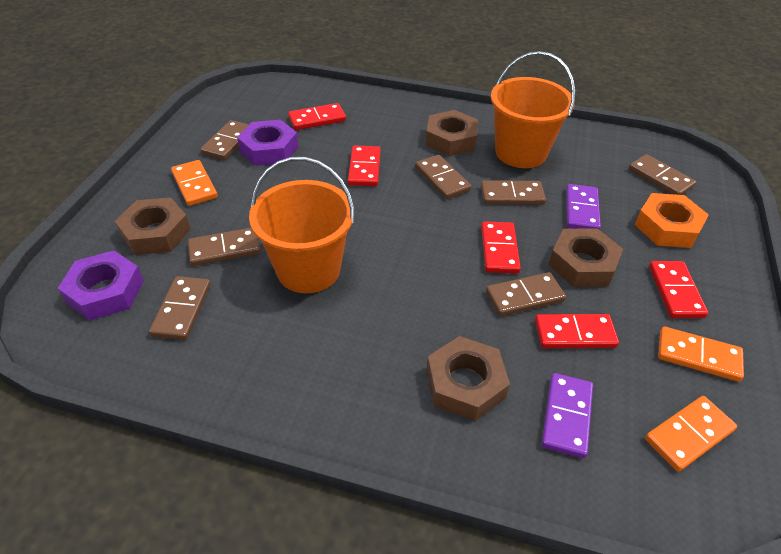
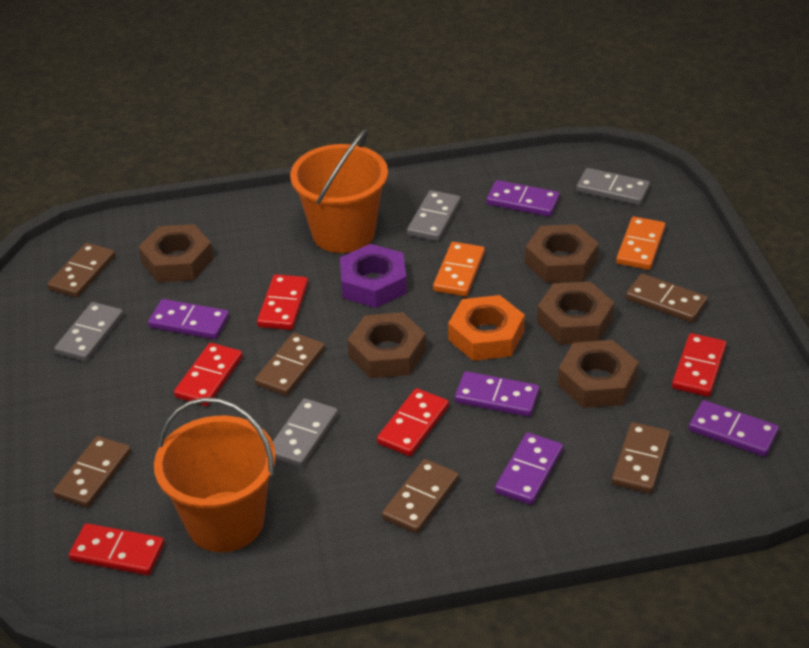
brown domino: [149,276,211,340] [188,228,260,266] [200,120,249,160] [415,155,471,199] [481,180,546,205] [486,272,566,316] [629,154,696,195] = 7 -> [47,243,115,298] [53,436,131,508] [255,333,325,396] [382,459,459,534] [612,422,670,494] [626,273,708,322] = 6
brown nut: [115,197,191,255] [426,110,478,156] [426,336,510,421] [549,228,623,287] = 4 -> [138,224,213,282] [347,312,426,378] [525,224,599,283] [537,282,614,345] [558,340,639,408] = 5
grey domino: none = 0 -> [54,302,124,362] [273,398,338,467] [407,190,461,241] [576,168,650,205] = 4
orange domino: [171,160,218,206] [645,396,737,472] [658,326,744,382] = 3 -> [433,242,485,296] [616,217,666,270] = 2
purple domino: [542,373,593,458] [566,184,601,230] = 2 -> [148,299,229,339] [455,371,540,417] [486,180,560,217] [495,432,563,505] [689,400,779,457] = 5
purple nut: [58,250,144,320] [237,120,298,166] = 2 -> [340,244,407,308] = 1

